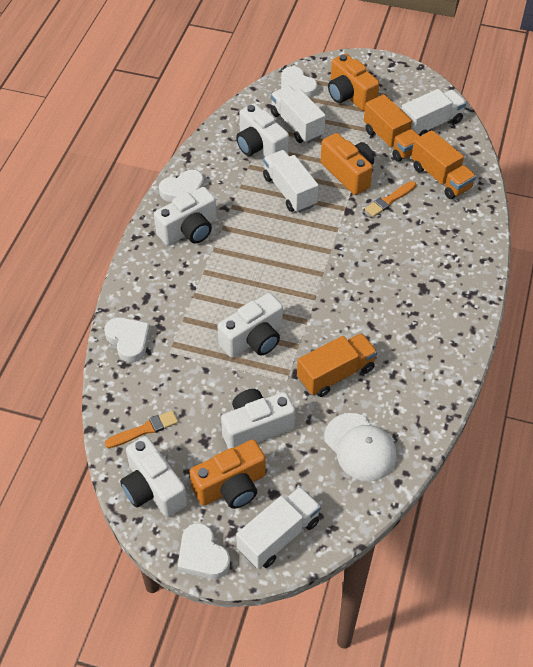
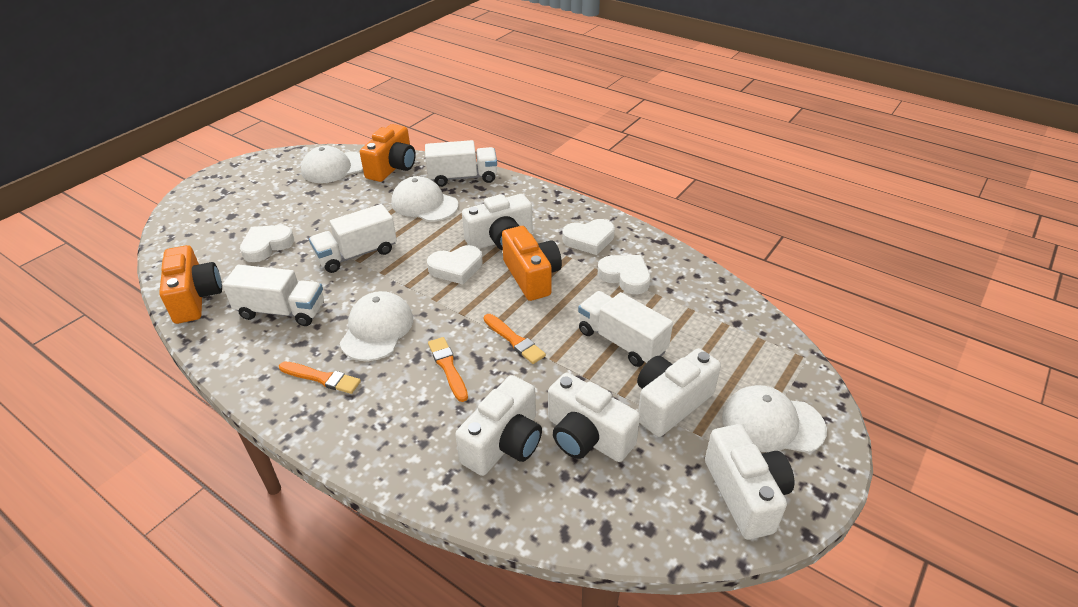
orange brush: [105,410,178,448] [365,181,416,217] = 2 -> [279,361,361,394] [428,337,468,402] [484,314,546,364] = 3
orange truck: [297,333,377,397] [364,94,420,162] [411,130,476,199] = 3 -> none = 0
white cap: [324,413,397,481] = 1 -> [301,146,363,183] [340,291,413,361] [392,176,459,222] [722,385,827,453] = 4

